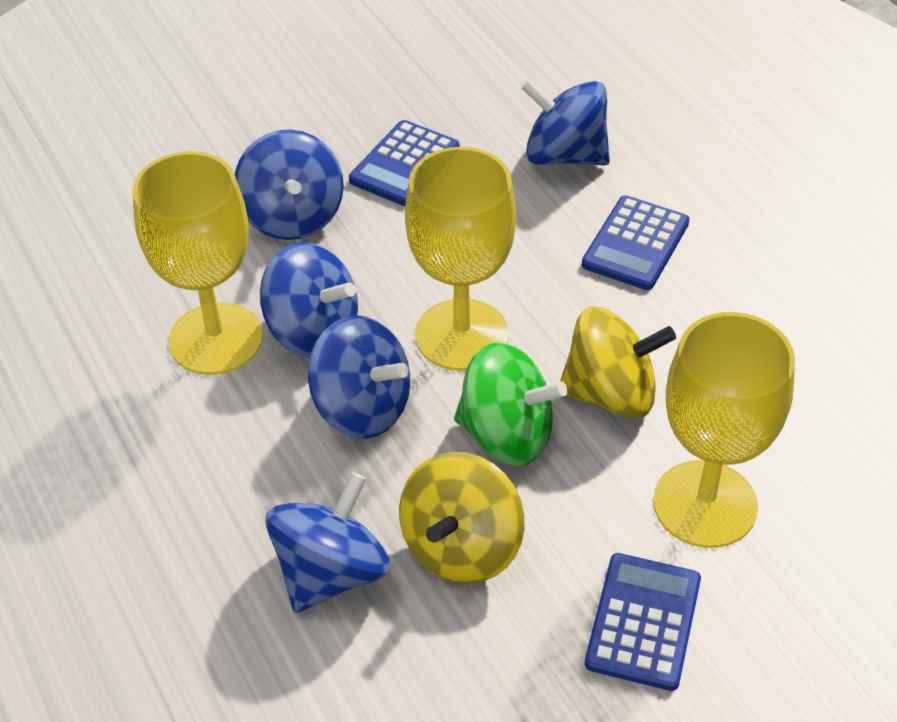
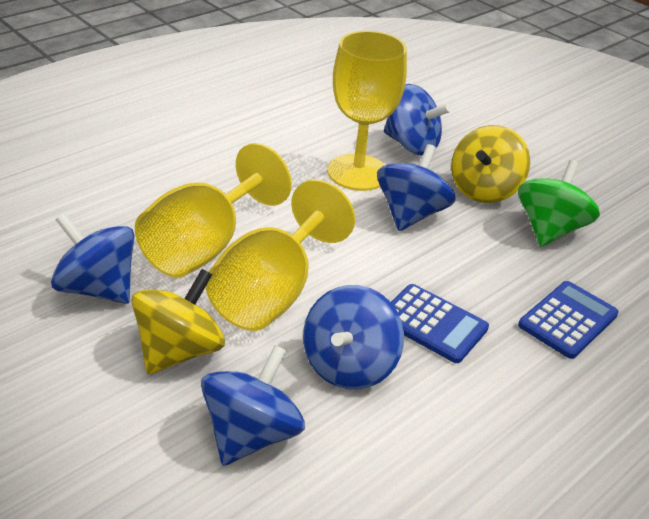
blue calculator: [349,120,459,206] [582,195,690,290] [585,553,701,691] = 3 -> [391,284,489,363] [518,281,619,359] = 2

